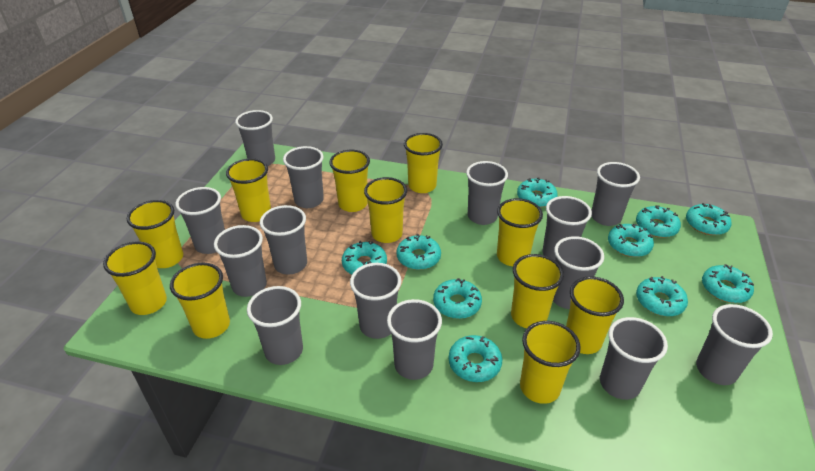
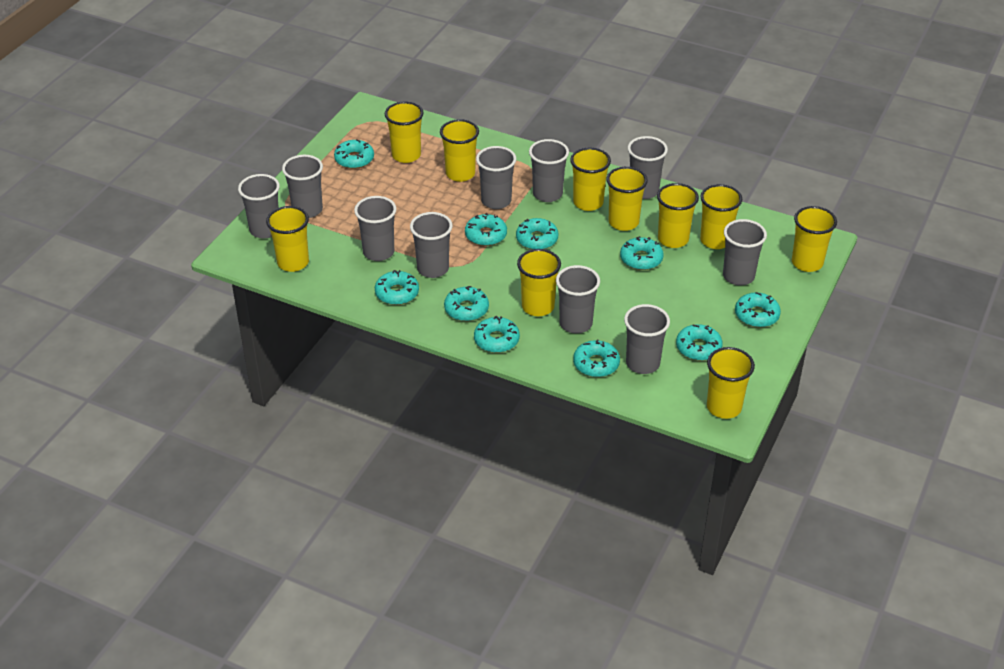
grey cup: [175,187,225,254] [214,225,267,297] [235,110,275,166] [247,286,303,365] [260,205,307,275] [283,146,324,208] [350,263,401,339] [387,299,442,380] [466,161,508,225] [543,196,592,260] [553,236,604,309] [591,162,640,226] [600,317,668,400] [696,304,773,385] = 14 -> [238,174,280,239] [282,155,323,218] [354,196,397,261] [410,212,453,278] [476,146,516,209] [529,139,569,202] [556,265,600,334] [624,304,670,374] [628,136,668,199] [723,219,767,286] = 10
yellow cup: [103,241,167,315] [127,200,183,268] [170,263,230,339] [226,159,271,222] [329,150,370,212] [364,177,407,243] [404,133,443,193] [497,198,543,266] [511,254,564,328] [520,321,581,404] [566,276,624,354] = 11 -> [266,206,309,272] [385,101,423,163] [440,119,479,182] [517,249,561,316] [570,148,611,211] [606,167,648,231] [657,183,699,248] [700,184,742,249] [707,347,755,419] [792,206,837,272] = 10

